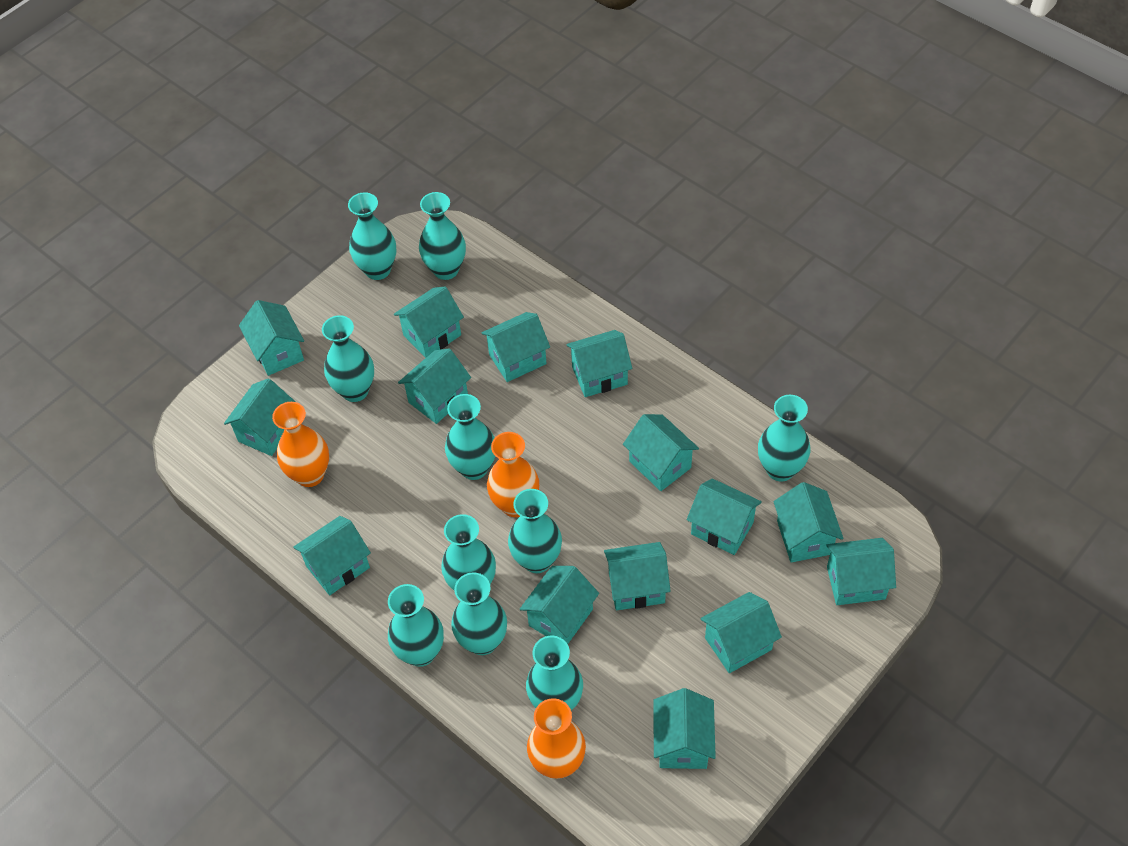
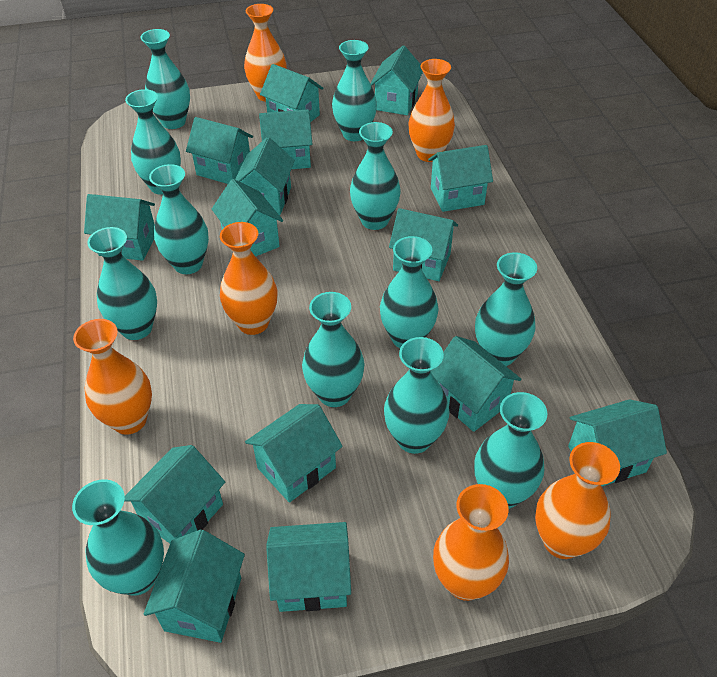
orange vase: [272,402,329,487] [487,432,539,517] [527,698,586,779] = 3 -> [73,319,152,435] [220,222,277,335] [244,4,287,102] [408,59,455,162] [433,484,509,601] [535,442,620,559] = 6
turquoise vase: [322,315,374,402] [348,192,397,280] [388,584,444,667] [419,192,466,280] [441,514,496,590] [445,394,495,480] [451,572,507,655] [508,489,562,573] [526,636,583,710] [758,395,810,481] = 10 -> [72,480,164,596] [87,227,157,340] [125,89,181,195] [140,29,190,129] [149,164,209,274] [302,292,364,407] [332,40,377,141] [350,122,401,230] [380,236,439,348] [384,337,450,454] [474,392,547,509] [475,252,537,366] = 12

